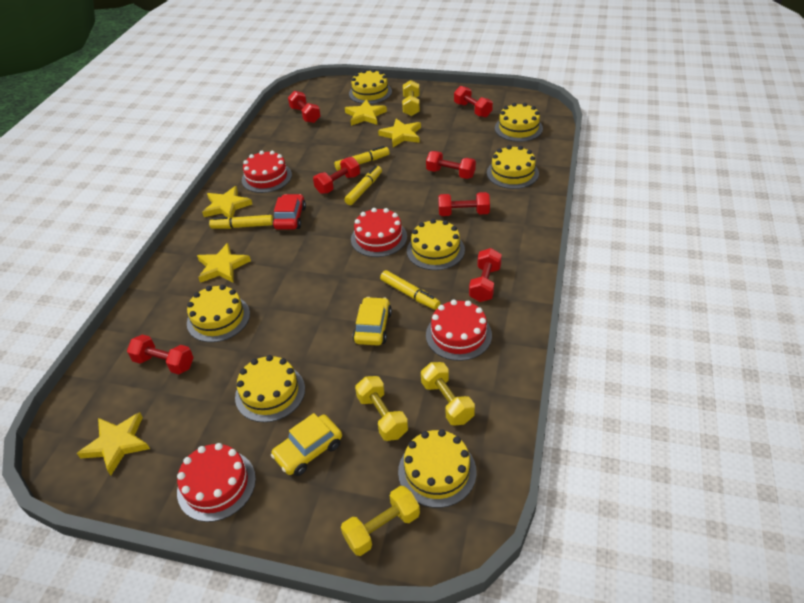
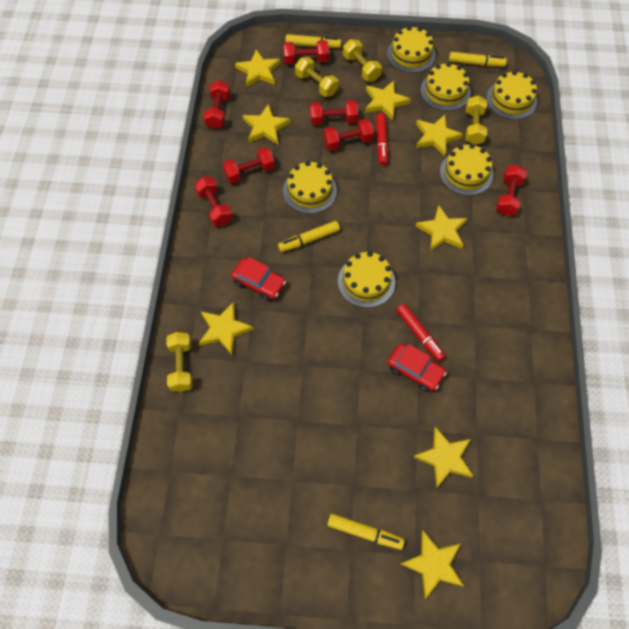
red cake: [177,443,256,522] [242,151,292,193] [351,208,407,257] [426,300,492,361] = 4 -> none = 0
red car: [272,194,306,229] = 1 -> [231,257,286,301] [388,343,447,392] = 2
red marker: none = 0 -> [376,113,388,166] [396,304,446,362] = 2
yellow cake: [187,285,250,342] [235,355,305,422] [349,69,392,104] [398,429,477,508] [407,219,465,270] [487,145,539,189] [495,103,543,142] = 7 -> [283,161,337,213] [338,251,395,308] [387,26,436,73] [421,62,471,111] [440,144,494,195] [486,71,537,119] = 6
yellow car: [271,413,342,476] [353,297,392,346] = 2 -> none = 0
yellow star: [77,412,150,475] [197,243,251,283] [202,186,252,218] [345,99,387,126] [378,119,421,147] = 5 -> [199,302,253,355] [235,49,281,88] [243,104,290,144] [365,81,411,121] [401,531,464,599] [414,427,473,487] [416,115,463,157] [416,205,467,251] = 8

